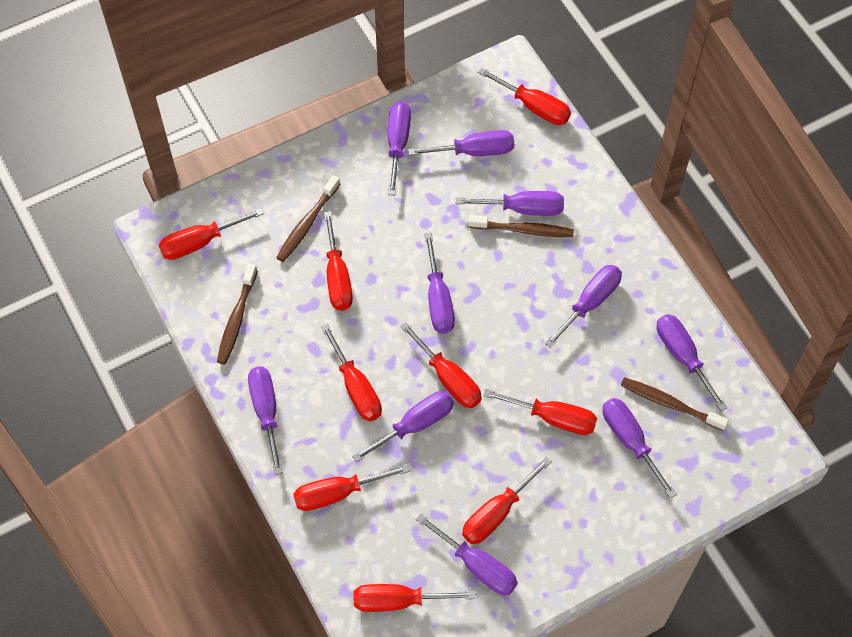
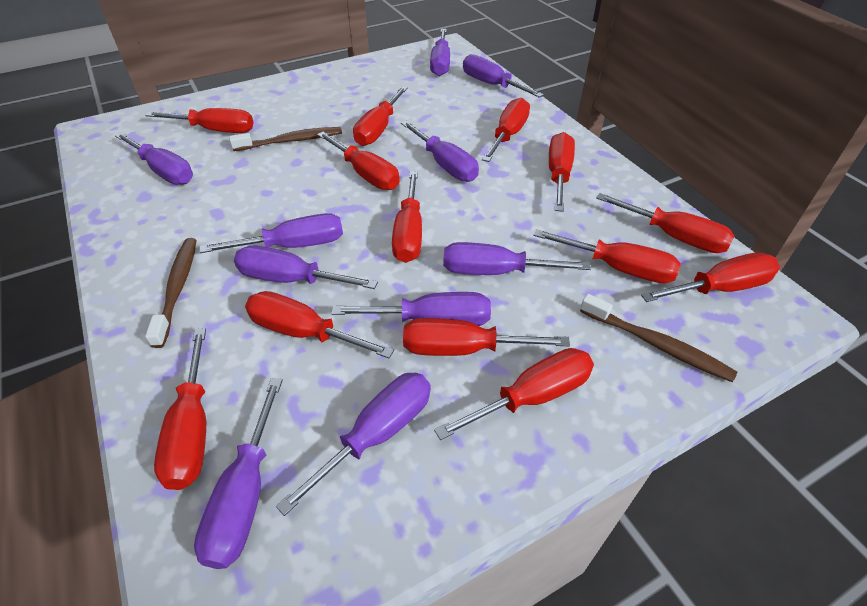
brown toothbrush: [217,264,258,364] [276,175,340,262] [468,215,574,237] [621,377,729,431] = 4 -> [145,238,197,348] [229,127,342,151] [580,294,737,382] = 3
red screwdriver: [159,208,264,260] [293,464,410,511] [321,324,382,421] [324,211,353,311] [354,584,476,612] [400,322,481,408] [462,457,552,544] [478,67,571,125] [483,389,597,435] = 9 -> [145,108,253,133] [154,328,206,490] [245,291,394,358] [317,132,400,190] [353,86,408,146] [392,171,422,263] [403,318,570,356] [434,348,594,440] [482,98,530,162] [533,229,681,283] [549,132,575,212] [596,193,734,253] [641,253,780,302] = 13

